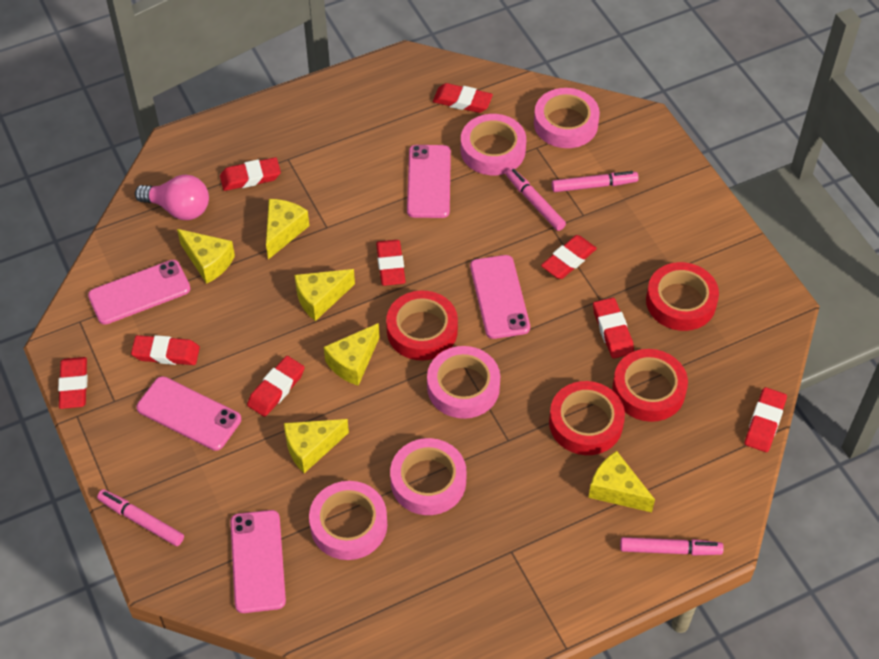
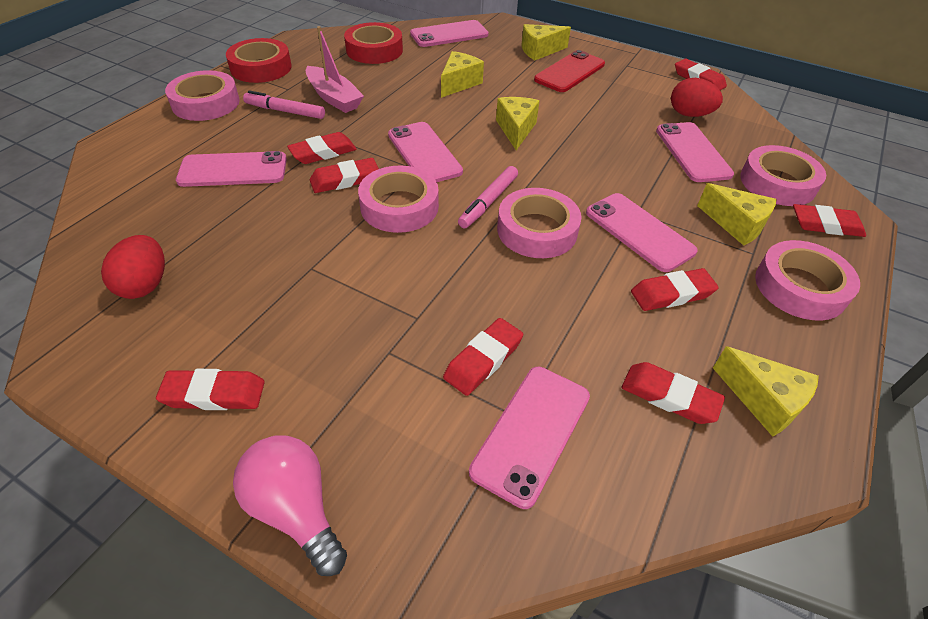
pink boat: none = 0 -> [306,26,364,113] = 1
pink marker: [97,489,184,546] [506,168,566,231] [552,171,639,192] [620,537,724,556] = 4 -> [243,90,325,119] [458,166,518,229] = 2
pink phone: [88,260,190,325] [136,376,241,451] [230,510,286,613] [407,145,451,218] [470,255,530,339] = 5 -> [176,151,287,187] [388,122,463,182] [410,20,488,47] [469,367,590,509] [586,193,698,272] [656,122,734,182] = 6
red egg: none = 0 -> [101,235,165,299] [671,78,723,117] = 2
red eraser: [58,357,88,409] [131,335,200,365] [220,157,281,191] [247,356,305,417] [376,240,406,286] [433,83,493,113] [541,235,597,279] [593,298,634,358] [745,387,787,452] = 9 -> [156,369,265,410] [287,132,357,164] [310,158,379,193] [443,318,523,396] [622,362,725,424] [631,268,719,311] [675,59,727,90] [793,204,866,237] = 8
red phone: none = 0 -> [534,50,605,92] = 1
red tape: [386,291,458,360] [549,381,625,455] [612,349,688,422] [646,262,719,331] = 4 -> [226,38,292,83] [344,22,403,64] = 2
yellow cheese: [177,229,235,284] [266,199,309,259] [284,419,349,473] [295,269,355,321] [324,323,380,386] [588,451,655,512] = 6 -> [441,51,484,98] [496,97,539,150] [522,24,571,60] [697,183,777,246] [713,346,819,437] = 5

